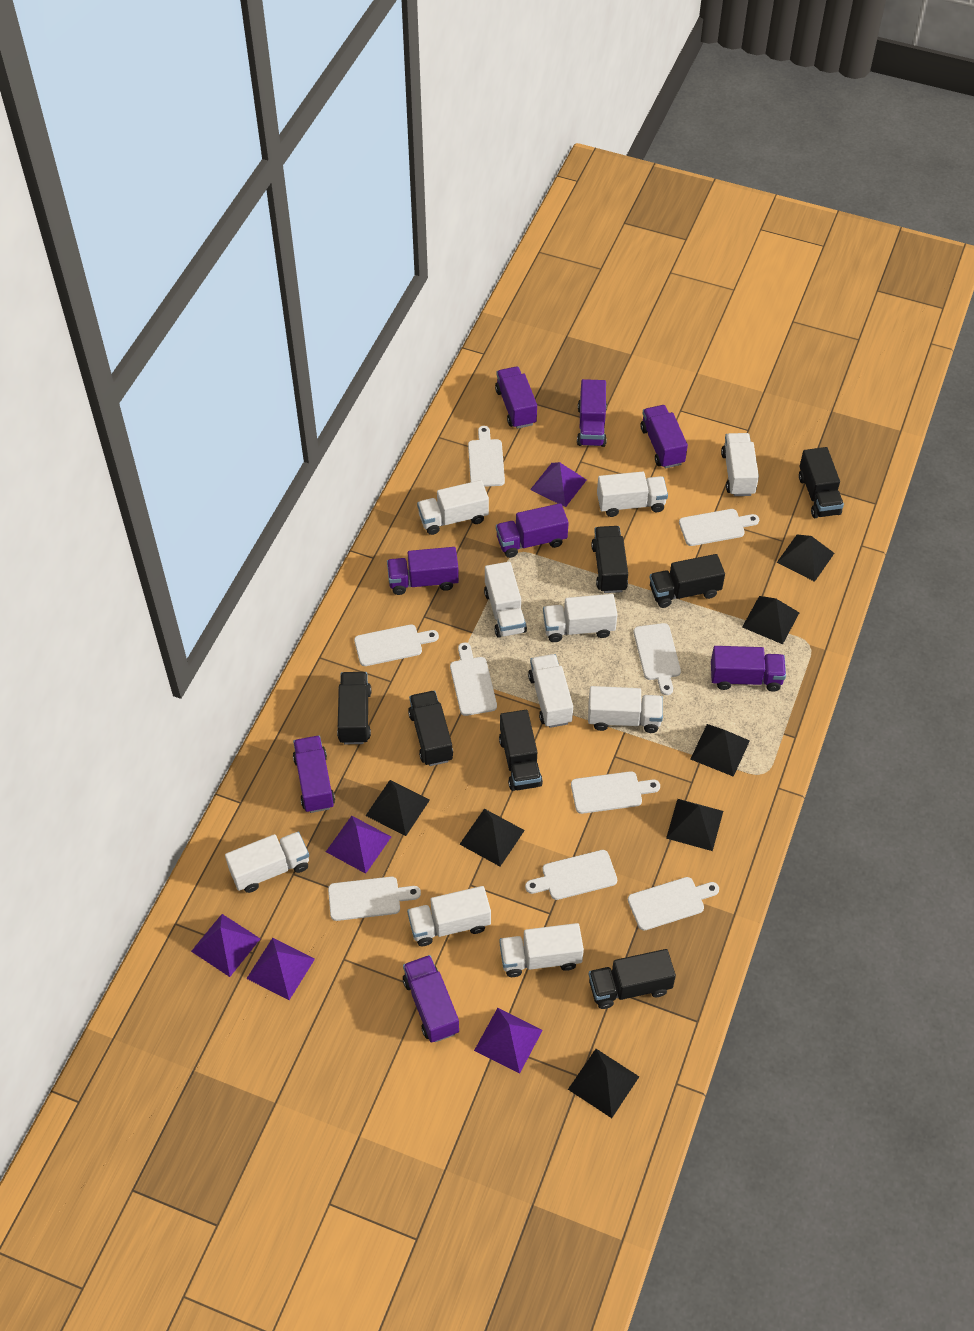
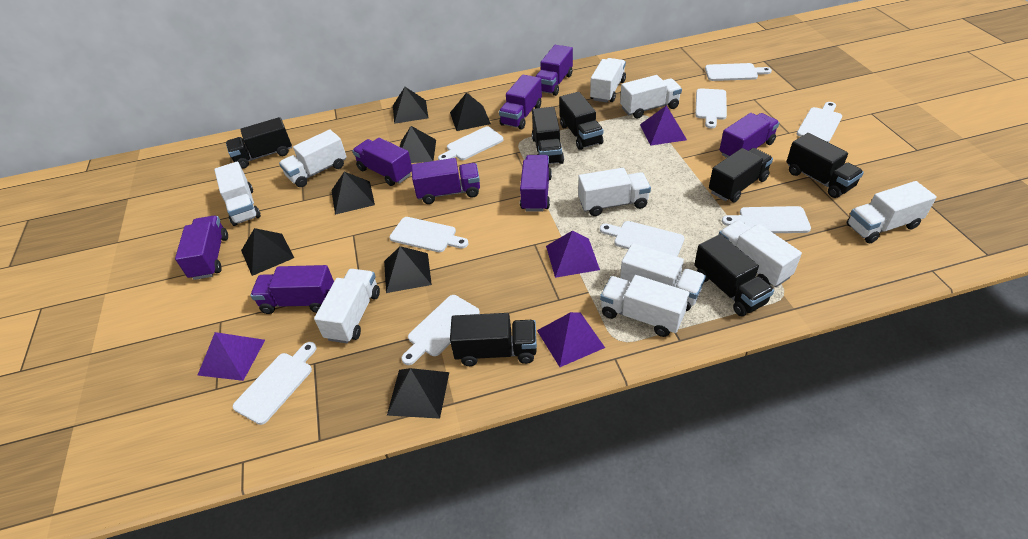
purple pyramid: [191,914,260,977] [246,938,315,1000] [326,816,391,874] [474,1008,543,1074] [530,462,587,507] = 5 -> [198,332,265,381] [537,312,605,367] [546,230,600,278] [640,105,687,146] = 4

